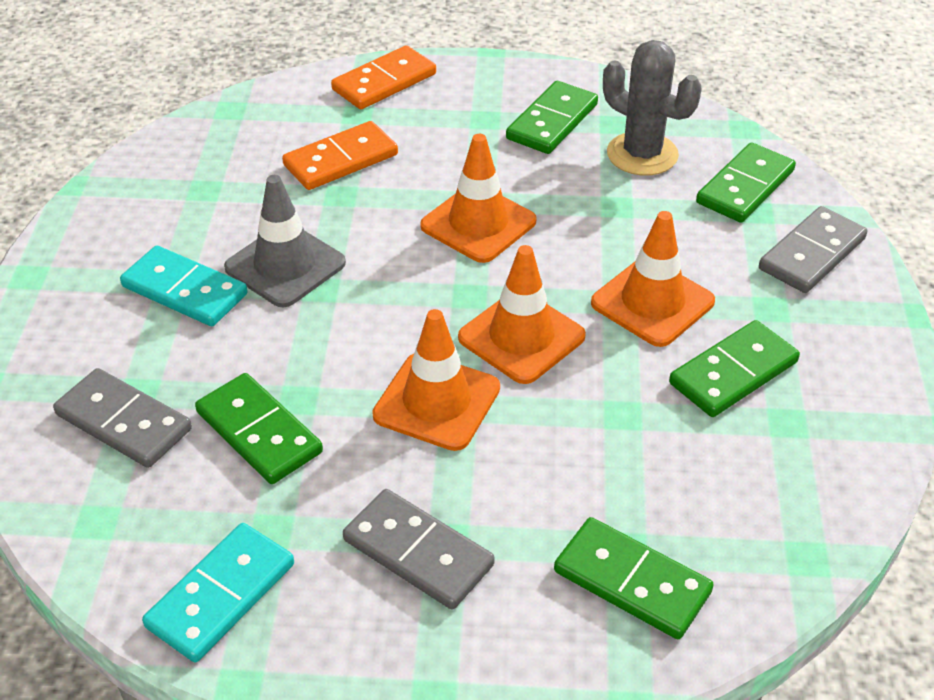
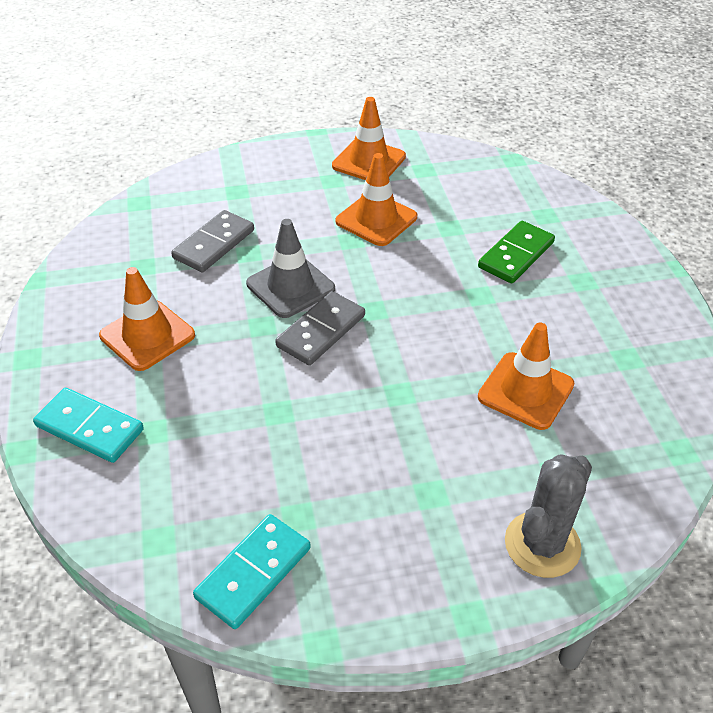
green domino: [195,373,323,484] [506,81,598,154] [554,517,714,639] [669,320,800,417] [696,142,796,223] = 5 -> [478,221,555,283] = 1
grey domino: [53,368,192,468] [343,489,495,610] [759,206,868,293] = 3 -> [171,210,254,273] [275,291,365,365] = 2
orange domino: [282,121,398,190] [331,45,436,109] = 2 -> none = 0

